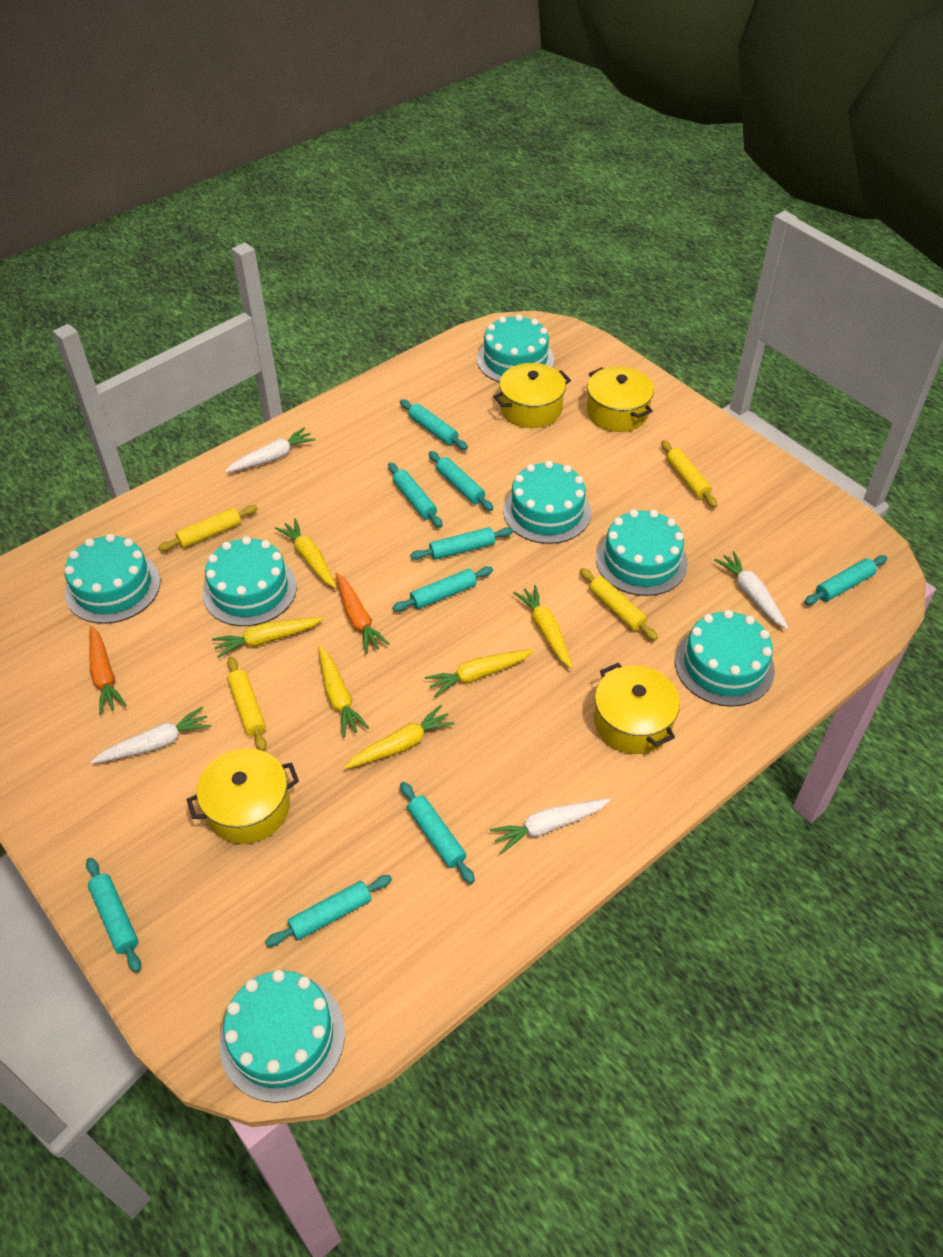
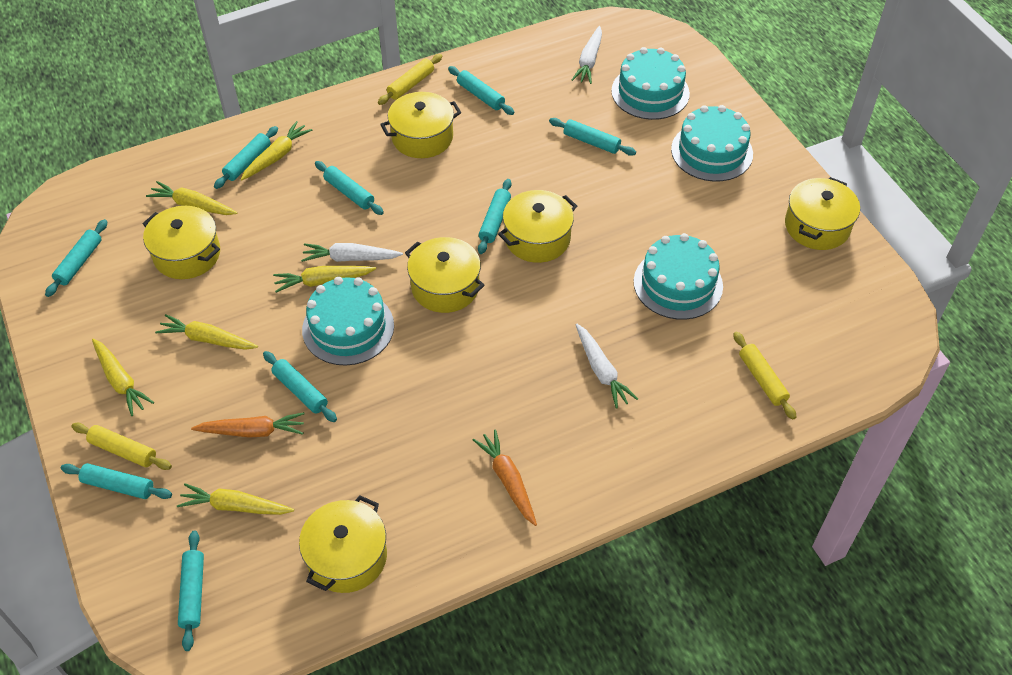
turquoise cake: [64,534,160,624] [202,536,297,626] [219,970,345,1103] [477,314,554,383] [503,461,591,544] [596,509,688,596] [675,610,775,707] = 7 -> [302,277,394,366] [611,47,690,120] [634,233,723,320] [671,105,753,182] = 4
white carrot: [91,707,211,764] [225,428,315,473] [490,799,610,854] [714,551,788,629] = 4 -> [301,243,403,262] [572,26,602,84] [575,324,638,409] = 3
yellow pot: [186,748,299,844] [493,363,571,428] [587,366,654,432] [594,663,680,754] = 4 -> [143,206,220,279] [299,495,387,593] [380,92,461,158] [405,237,485,313] [498,190,577,263] [785,177,860,250] = 6
yellow rolling pin: [158,505,258,551] [227,657,267,751] [580,568,658,641] [661,440,718,508] = 4 -> [71,423,172,470] [378,54,442,105] [733,332,796,419] = 3

